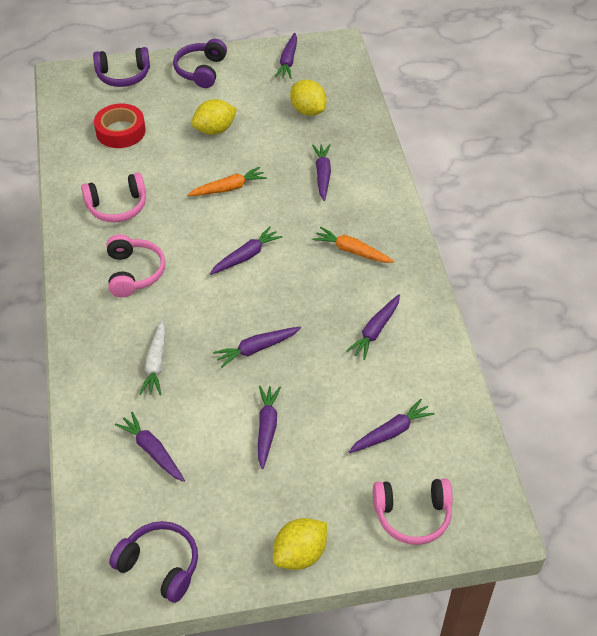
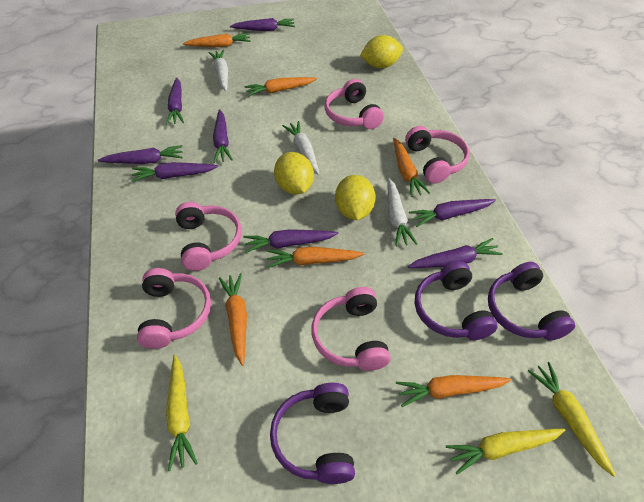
orange carrot: [187,167,267,196] [313,227,394,263] = 2 -> [183,33,251,47] [219,273,247,366] [244,77,317,97] [267,247,364,268] [393,138,430,197] [396,375,511,407] = 6
pink headphones: [81,173,146,222] [107,234,165,297] [373,478,453,545] = 3 -> [137,268,211,349] [175,202,242,271] [311,287,391,371] [325,79,384,129] [405,126,469,184] = 5
red tape: [94,104,146,148] = 1 -> none = 0
white carrot: [139,320,165,395] = 1 -> [208,50,228,92] [282,121,319,175] [387,178,417,246] = 3
yellow carrot: none = 0 -> [166,355,198,471] [446,429,565,474] [528,362,616,477] = 3

